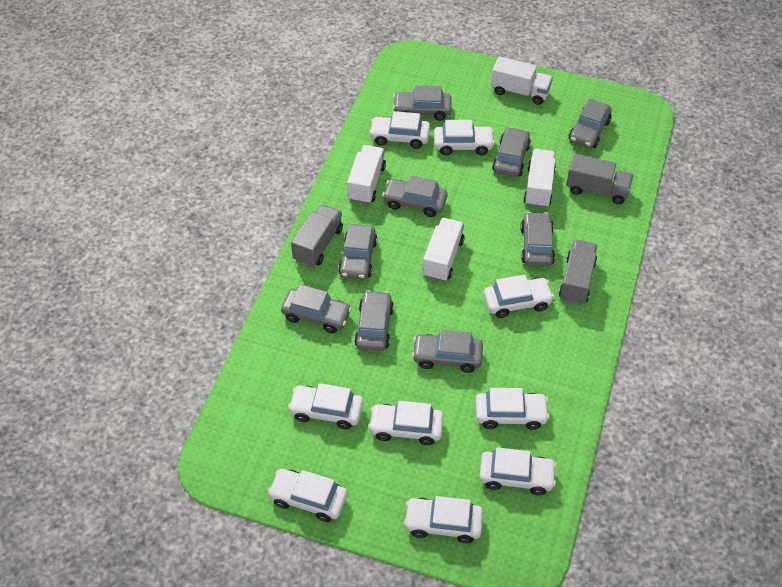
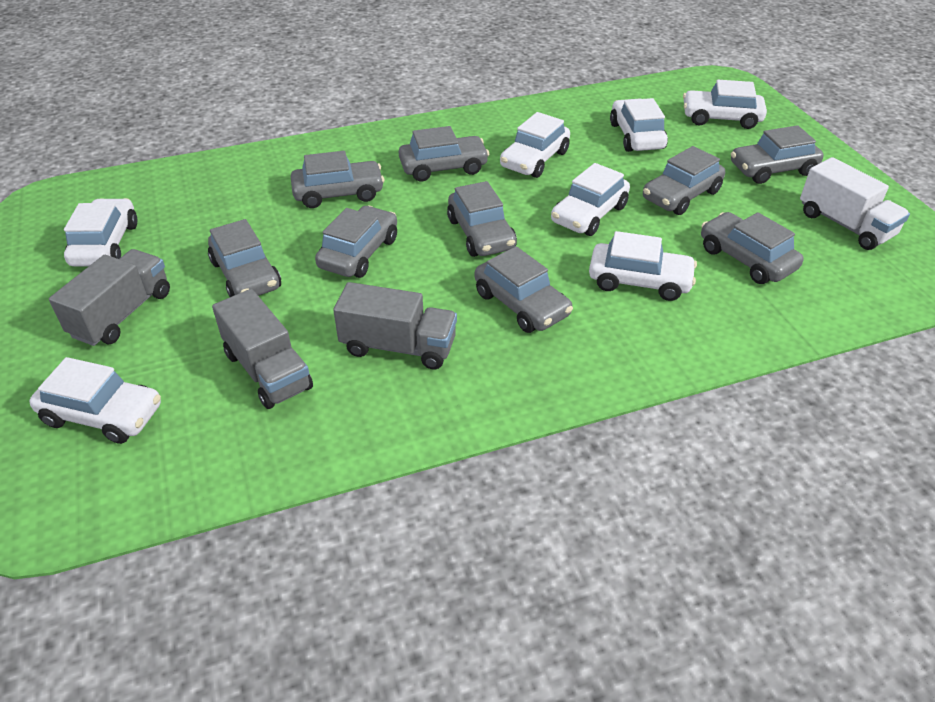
white car: [267,469,347,522] [288,383,363,429] [368,401,443,445] [369,111,430,149] [404,496,483,543] [434,120,495,155] [475,388,550,430] [479,447,557,495] [484,275,554,318] = 9 -> [29,357,161,444] [64,198,137,266] [500,112,570,178] [551,163,630,236] [589,231,697,301] [610,98,668,152] [683,80,767,129] = 7
white truck: [347,145,386,204] [423,218,465,282] [491,56,553,105] [523,149,556,208] = 4 -> [800,157,910,250] = 1

